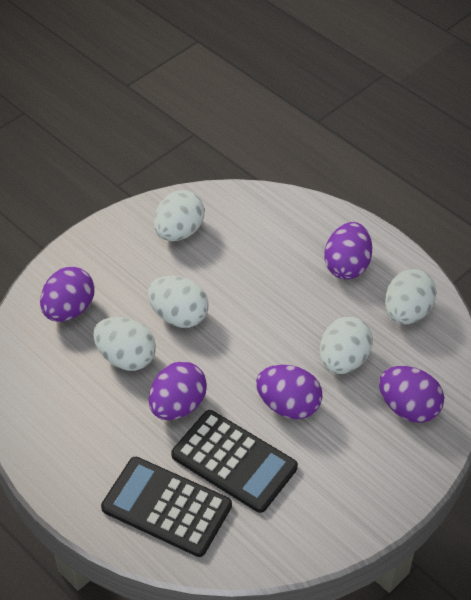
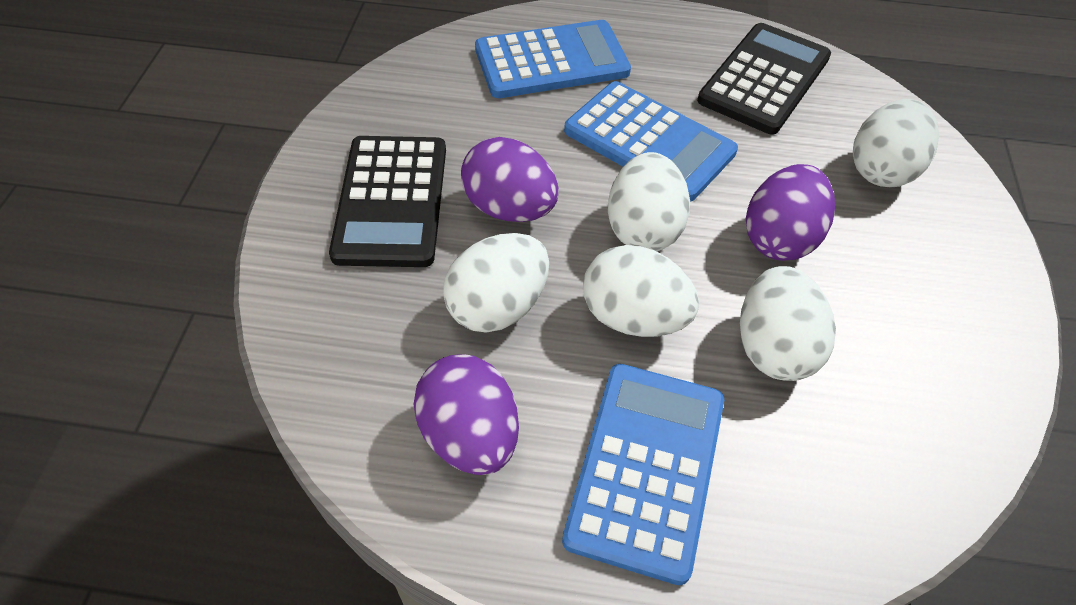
blue calculator: none = 0 -> [475,20,631,98] [562,364,724,585] [564,81,738,202] = 3
purple egg: [40,267,95,322] [149,361,207,420] [256,365,322,419] [324,222,372,280] [379,366,444,423] = 5 -> [413,355,519,475] [461,137,559,222] [746,164,835,261] = 3

